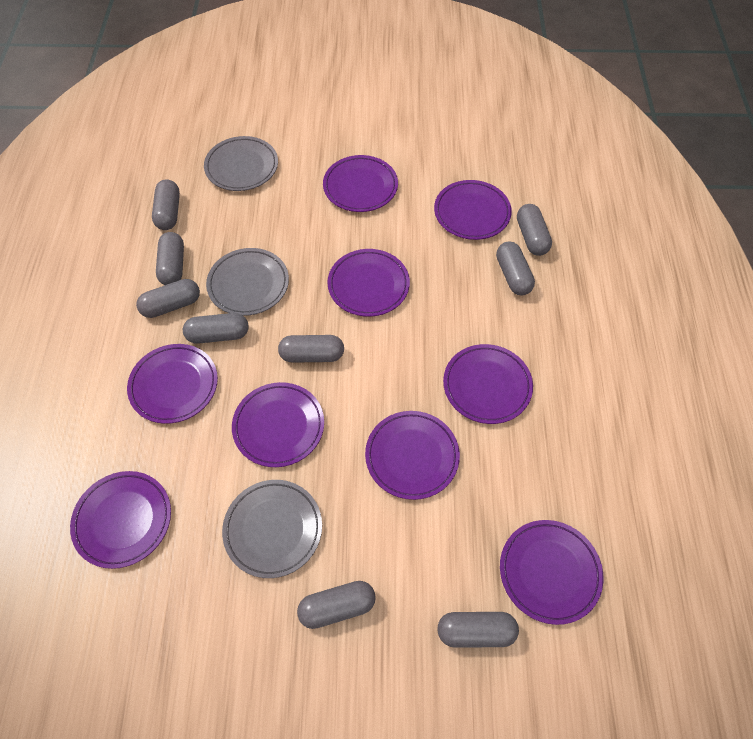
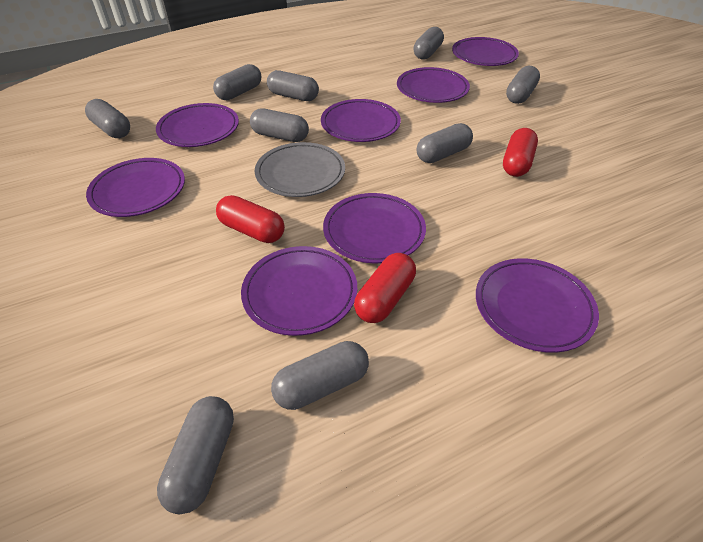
grey plate: [204,136,278,191] [206,248,289,316] [222,480,322,578] = 3 -> [255,142,345,197] = 1
purple plate: [70,471,171,569] [127,344,218,424] [232,382,324,467] [323,155,398,212] [327,249,410,317] [365,411,460,500] [434,180,512,240] [443,344,533,424] [500,520,604,625] = 9 -> [86,158,185,217] [156,103,239,147] [241,246,357,336] [321,99,401,142] [323,193,426,264] [397,67,470,103] [452,37,519,66] [476,258,599,353] = 8
red capsule: none = 0 -> [216,195,285,243] [354,253,416,323] [503,128,538,177] = 3

